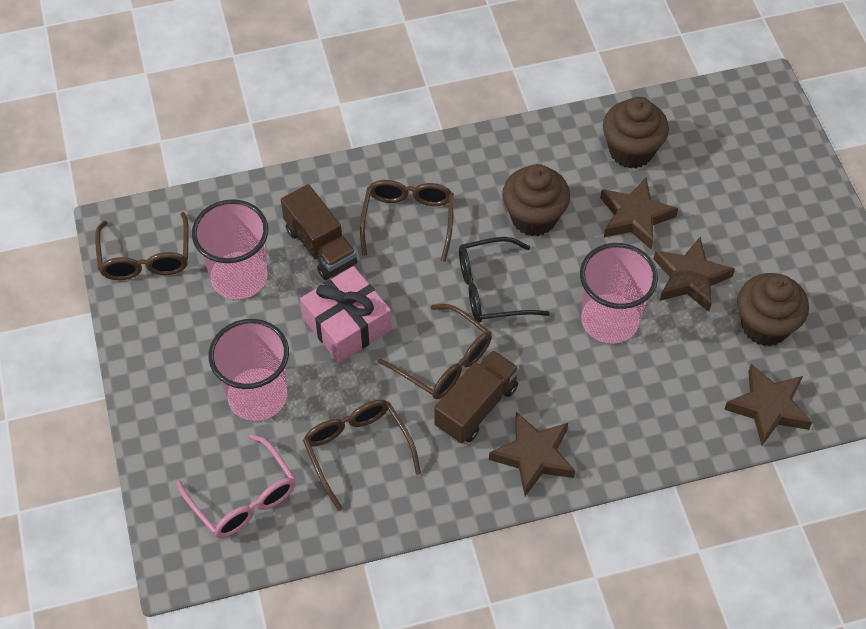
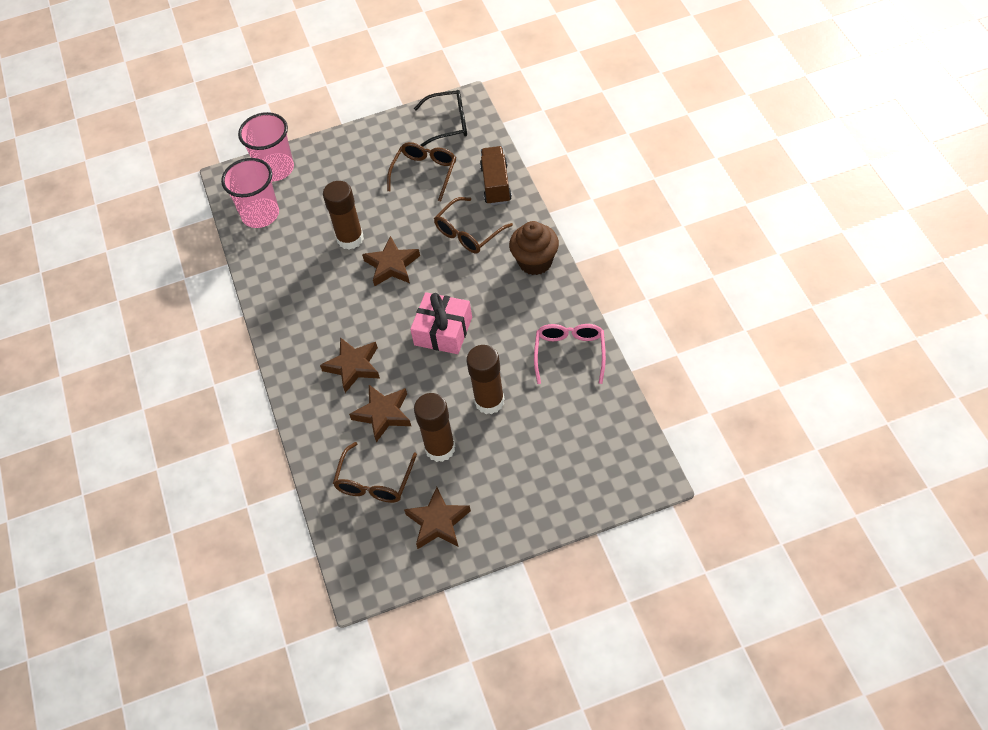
brown cupcake: [502,164,570,236] [603,97,669,169] [737,273,809,346] = 3 -> [509,221,559,275] = 1
brown glasses: [95,212,189,280] [303,400,421,511] [360,180,454,262] [378,304,492,399] = 4 -> [333,442,417,503] [387,142,456,202] [434,197,513,254] = 3
brown glue stick: none = 0 -> [323,181,364,250] [414,393,455,462] [467,345,504,414] = 3
brown truck: [281,184,357,280] [434,350,519,443] = 2 -> [480,146,512,205] = 1
pink cup: [192,199,268,299] [208,319,289,421] [580,243,658,343] = 3 -> [221,158,279,228] [238,112,294,181] = 2

